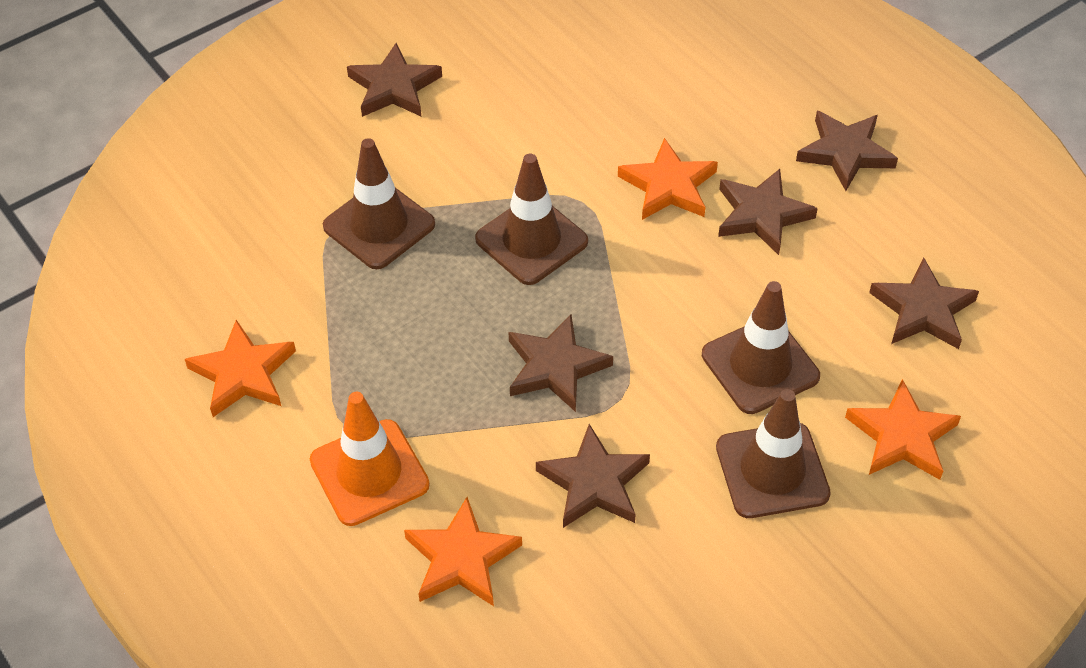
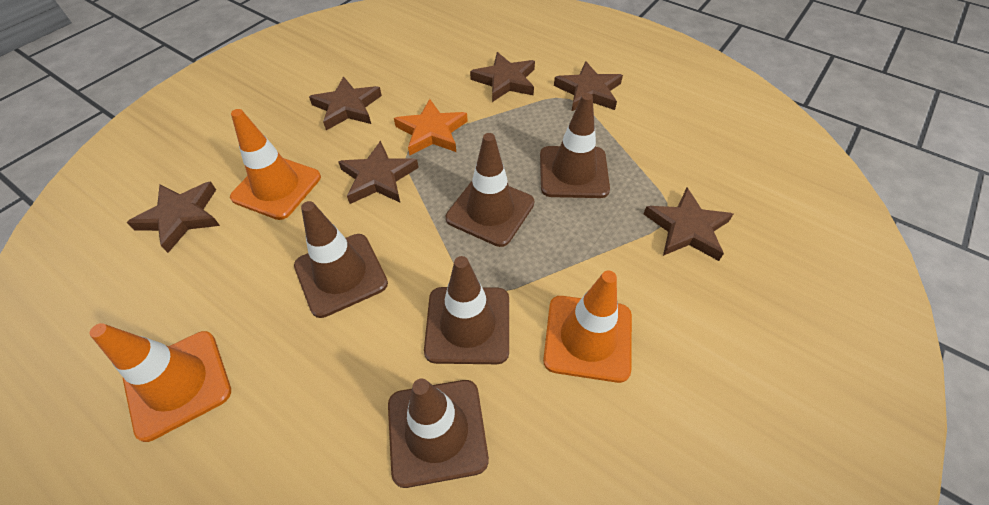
brown traffic cone: [323,138,435,269] [475,154,588,285] [702,281,820,414] [716,389,831,518] = 4 -> [294,201,388,318] [388,379,489,488] [424,256,509,364] [446,133,534,247] [540,93,610,198] = 5
orange star: [185,320,296,417] [404,497,522,606] [618,138,718,220] [845,379,961,480] = 4 -> [394,99,468,155] = 1
orange traffic cone: [310,392,430,526] = 1 -> [89,323,231,442] [230,109,321,220] [543,271,632,383] = 3

